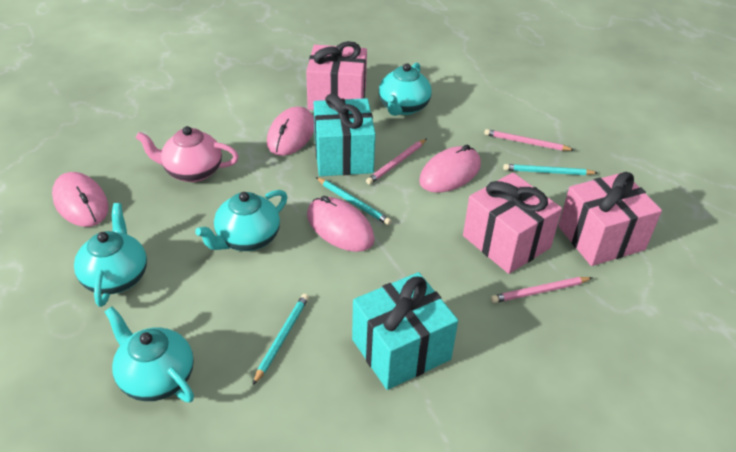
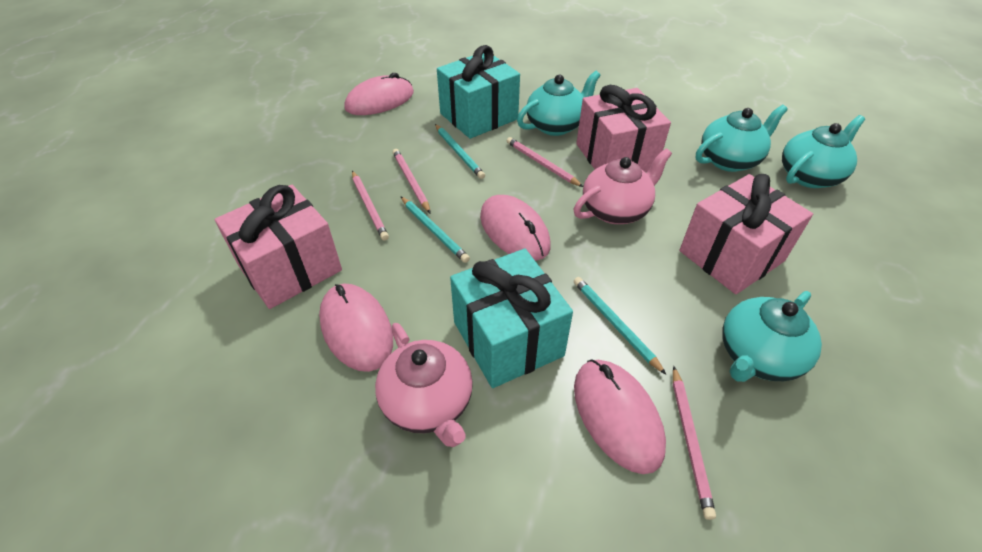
pink pencil: [366,139,426,185] [484,129,574,151] [491,277,592,303] = 3 -> [352,171,389,240] [392,149,431,214] [507,137,583,187] [673,366,716,520] = 4
pink teapot: [136,126,239,182] = 1 -> [375,323,473,447] [574,148,672,224] = 2

